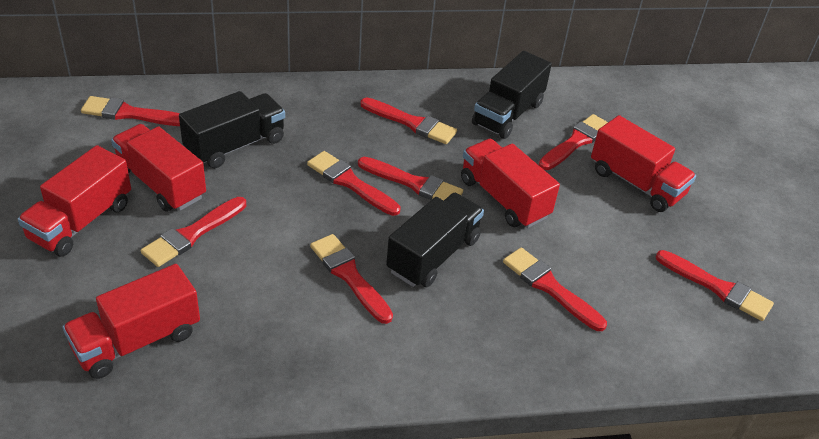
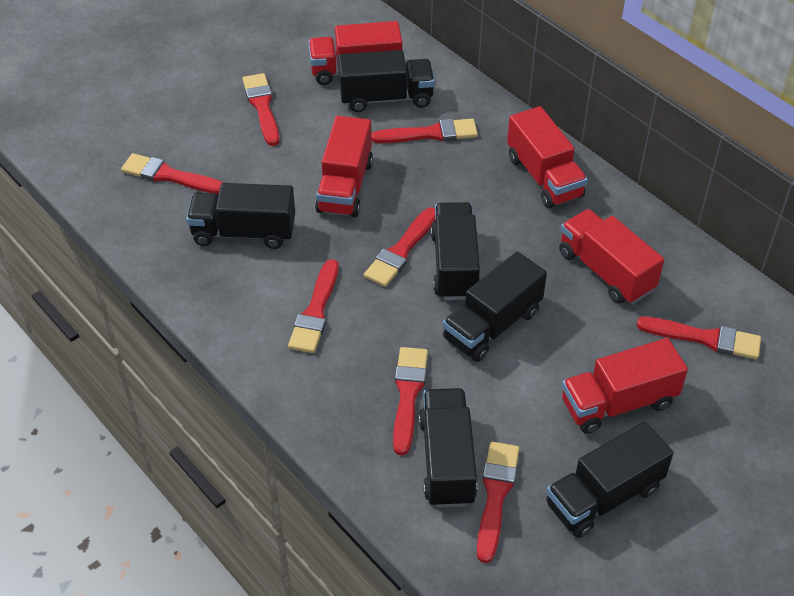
black truck: [179,91,285,168] [386,193,484,287] [472,51,552,139] = 3 -> [187,183,295,249] [338,50,435,112] [419,388,477,508] [431,202,480,300] [443,251,547,362] [546,421,674,538] = 6
red brush: [81,96,180,126] [141,197,246,267] [307,151,401,216] [310,234,393,324] [358,157,463,201] [360,98,457,144] [503,247,607,331] [539,114,608,170] [656,250,774,321] = 9 -> [121,153,223,194] [242,73,280,146] [288,259,339,353] [364,207,435,287] [371,119,478,143] [393,347,428,455] [477,442,520,563] [636,317,761,359] = 8

